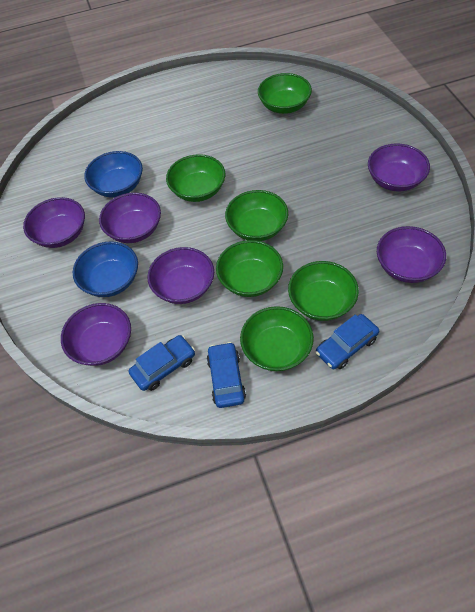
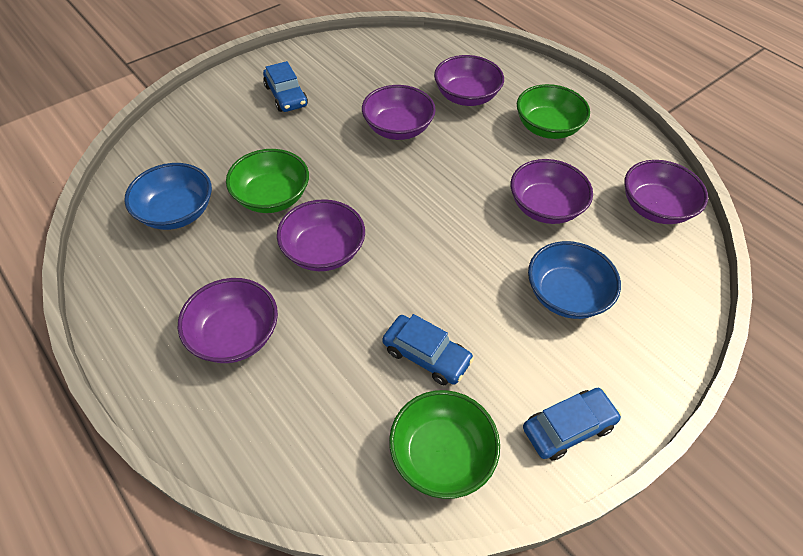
green bowl: [166,154,225,202] [216,240,283,297] [225,190,288,241] [240,306,314,371] [258,73,312,114] [288,261,359,321] = 6 -> [226,149,309,213] [389,390,500,499] [517,84,590,139] = 3

